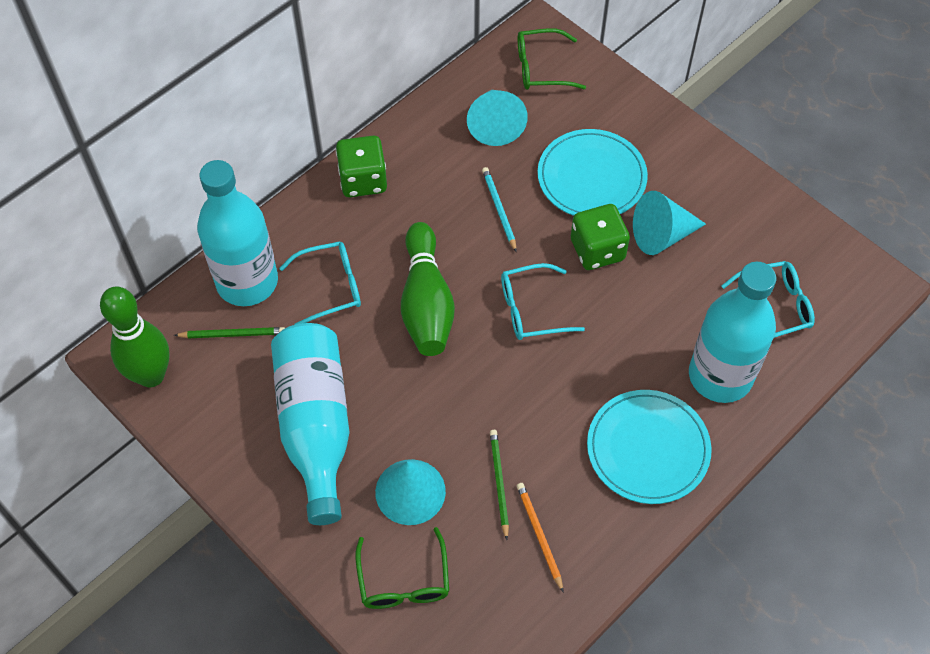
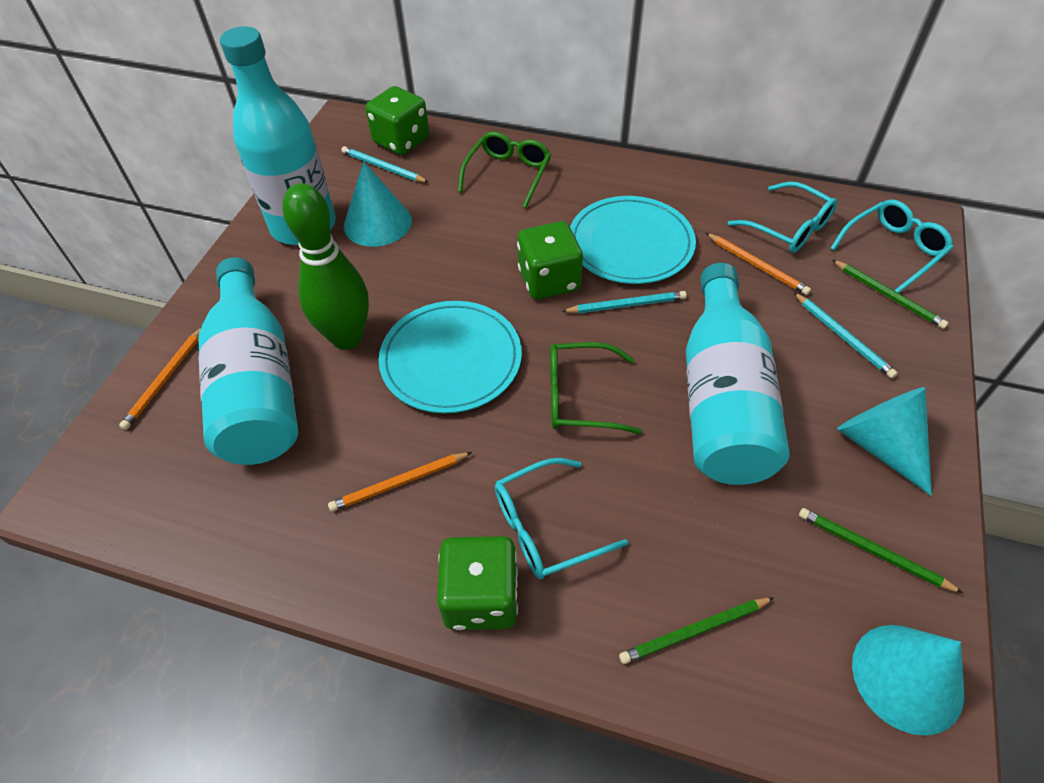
green bowling pin: [100,287,170,387] [401,222,455,356] = 2 -> [282,183,369,350] = 1
green dice: [336,136,387,197] [571,204,630,270] = 2 -> [365,86,429,155] [437,536,518,630] [517,221,583,299] = 3
green pencil: [174,327,285,338] [490,430,509,540] = 2 -> [619,597,774,664] [799,508,963,593] [832,260,948,329] = 3
orange pencil: [517,483,564,593] = 1 -> [119,328,201,430] [328,452,472,512] [706,233,811,295] = 3
turquoise pencil: [482,167,517,252] = 1 -> [341,146,429,183] [561,291,687,314] [794,292,898,378] = 3

